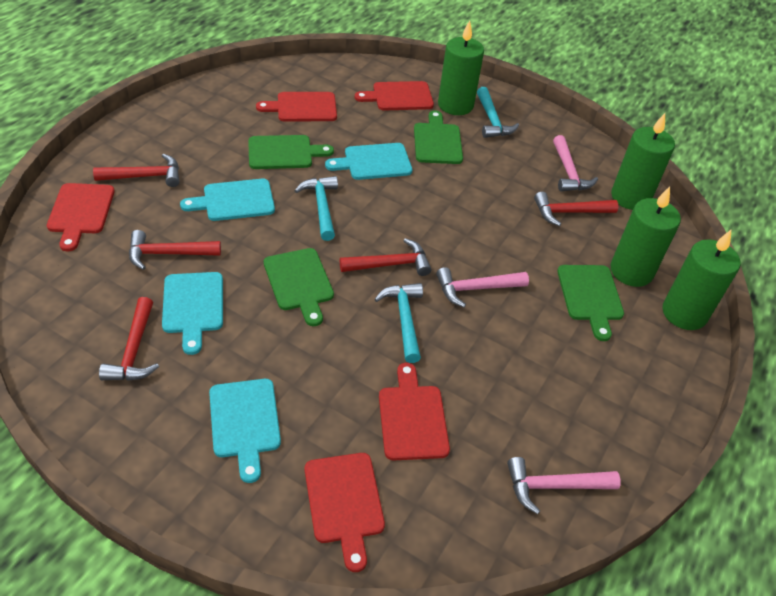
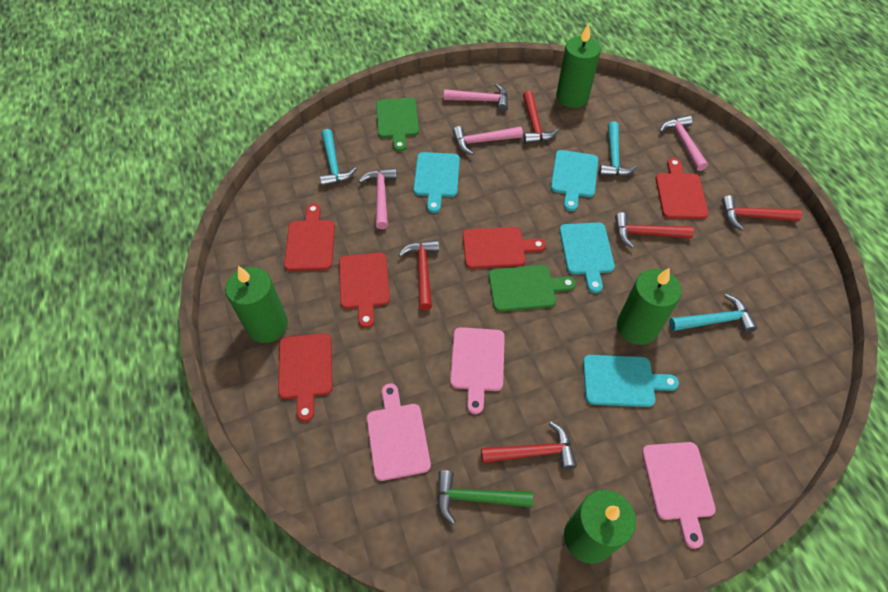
green cutting board: [248,135,334,169] [264,248,334,326] [414,110,463,164] [557,265,624,341] = 4 -> [376,98,419,152] [488,265,576,312] = 2
green hammer: none = 0 -> [437,470,533,525] = 1
pink cutting board: none = 0 -> [367,384,431,481] [450,327,505,414] [642,442,716,549] = 3
pink hammer: [436,267,529,307] [507,457,621,514] [553,135,598,192] = 3 -> [359,168,397,229] [444,84,508,112] [453,126,523,155] [660,115,708,171] = 4

